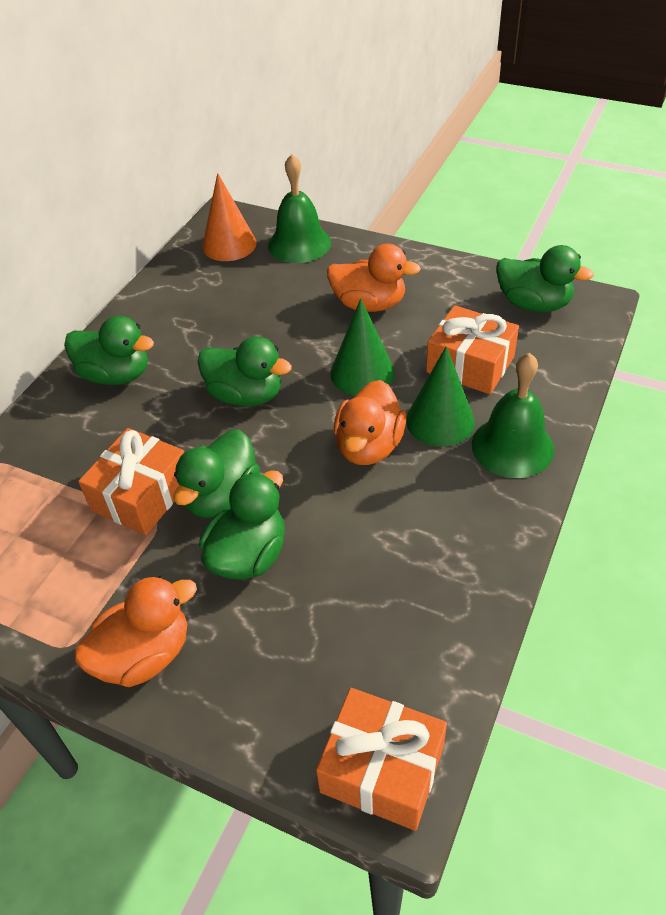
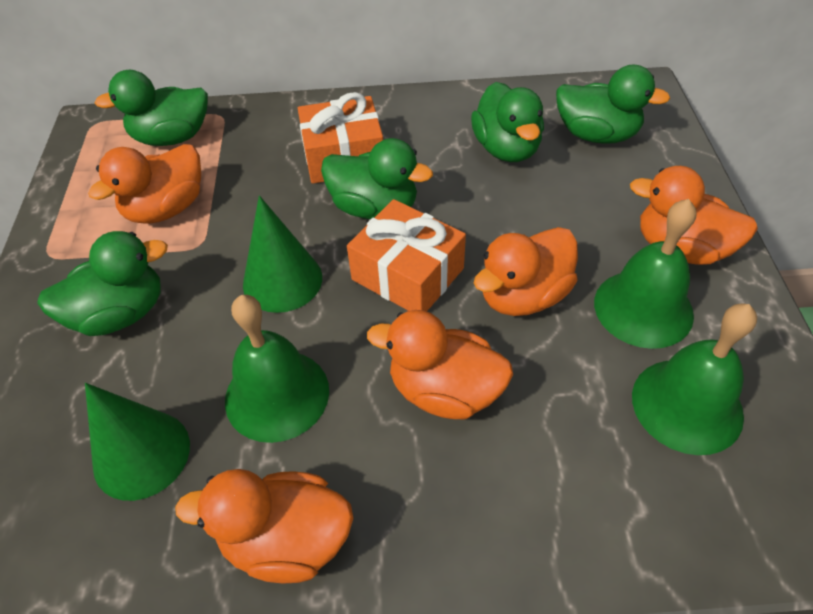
green bell: [268,154,331,263] [472,353,555,478] = 2 -> [225,295,329,443] [594,199,696,349] [632,303,757,455] = 3
orange cone: [202,173,257,261] = 1 -> none = 0
orange duck: [74,576,197,687] [327,244,421,312] [334,380,406,465] = 3 -> [88,144,201,224] [175,469,354,584] [367,310,513,419] [474,227,578,316] [630,166,758,265] = 5
orange gift: [78,428,184,535] [316,688,447,831] [426,305,519,394] = 3 -> [298,92,383,184] [347,199,466,311] = 2

